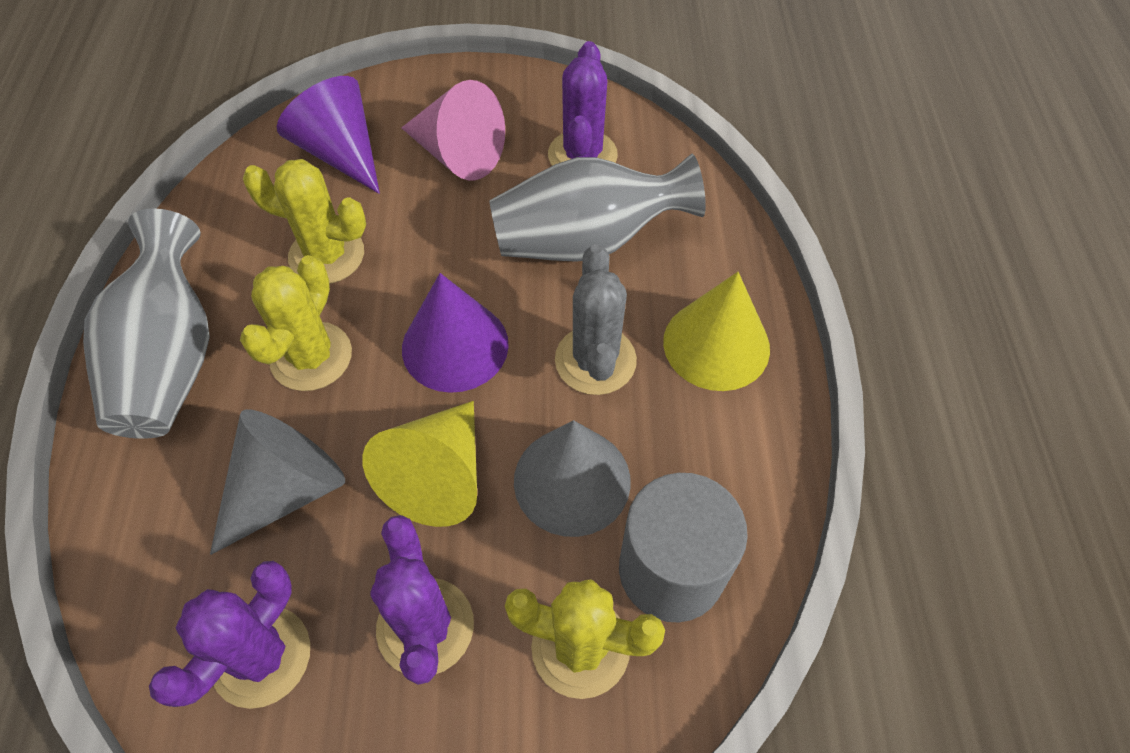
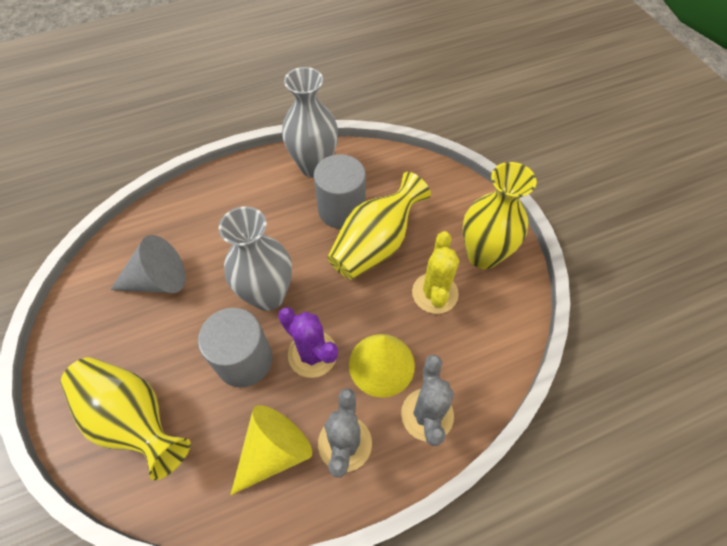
grey cactus: [555,244,637,395] = 1 -> [318,388,372,478] [401,355,454,446] = 2
grey cone: [210,409,345,555] [514,420,631,537] = 2 -> [110,235,186,293] = 1
grey cylinder: [619,473,748,622] = 1 -> [198,308,272,388] [314,154,366,229] = 2
pink cone: [401,80,505,180] = 1 -> none = 0
purple cactus: [149,561,310,709] [370,515,474,685] [548,41,618,166] = 3 -> [278,307,338,378] = 1
purple cone: [277,76,380,194] [402,273,509,393] = 2 -> none = 0
yellow cactus: [240,255,352,391] [243,159,366,284] [505,579,665,699] = 3 -> [412,231,459,314] = 1
yellow vase: none = 0 -> [60,357,191,480] [327,172,431,280] [463,162,537,269] = 3

